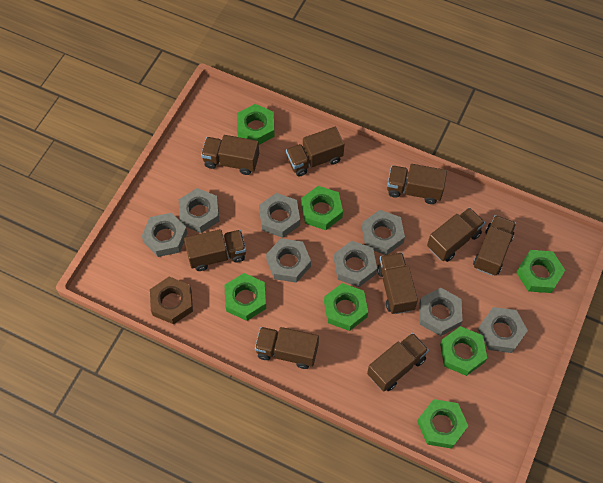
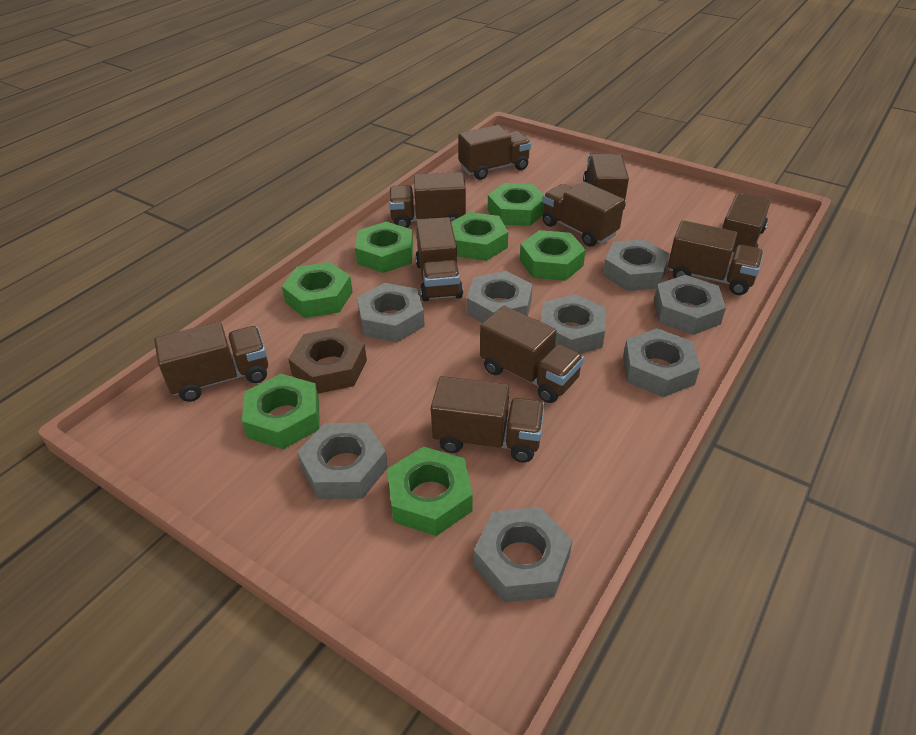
brown truck: [184,229,246,271] [201,135,259,175] [255,327,319,369] [286,127,344,176] [367,333,429,392] [377,252,418,314] [387,164,447,204] [427,207,485,262] [473,215,516,276] = 9 -> [154,322,268,402] [389,172,466,228] [415,217,463,301] [431,376,545,462] [458,125,531,180] [480,306,584,403] [542,182,625,246] [583,153,629,210] [668,220,764,295] [722,193,771,256] = 10

